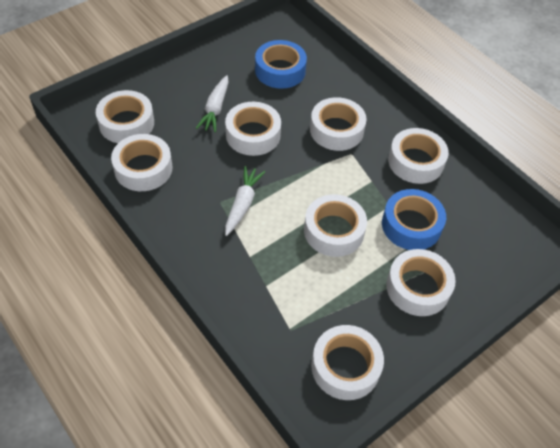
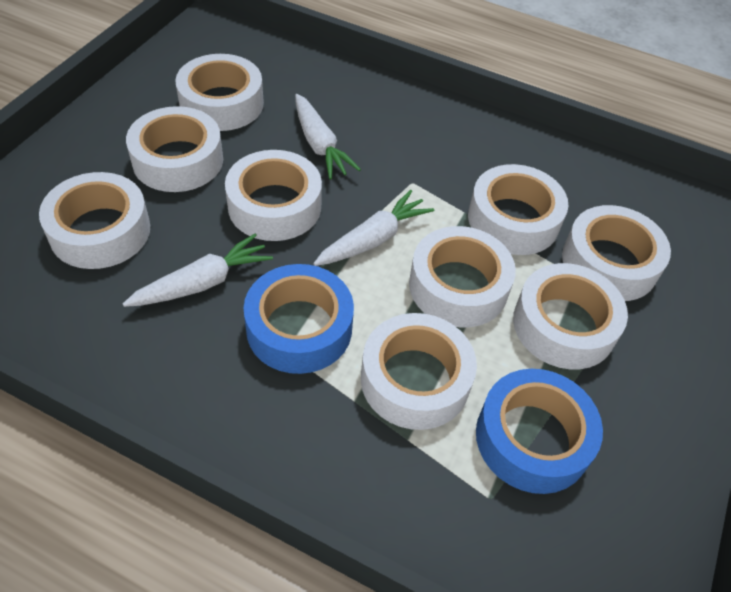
white carrot: [196,75,229,132] [225,166,265,236] = 2 -> [123,234,273,307] [295,94,361,179] [313,190,434,266] = 3
white tape: [96,90,154,143] [111,134,172,191] [225,102,281,156] [304,194,367,257] [310,97,367,151] [311,325,384,400] [386,249,456,316] [388,128,449,184] = 8 -> [39,172,150,269] [126,106,223,192] [175,54,264,131] [225,150,322,241] [361,313,477,430] [409,226,516,327] [468,164,568,255] [513,263,628,369] [562,205,671,301] = 9

